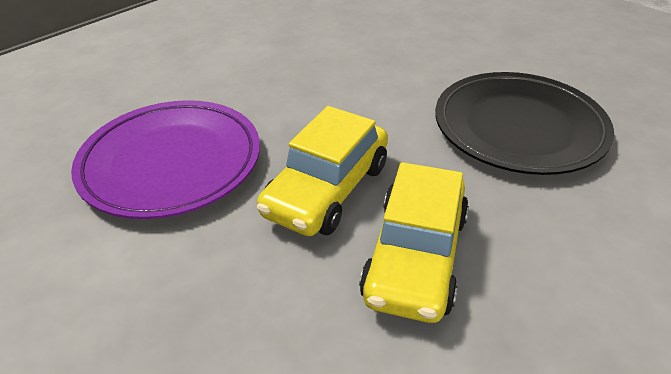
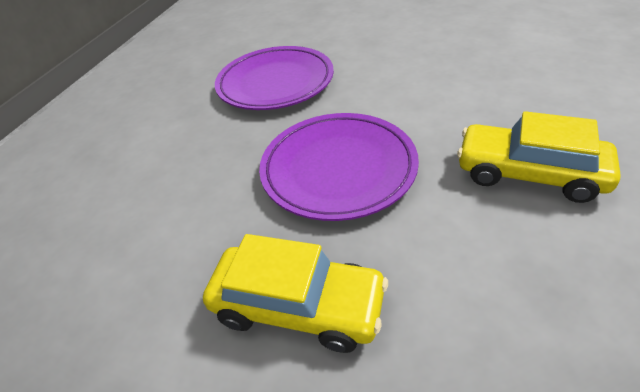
black plate: [435,72,614,175] = 1 -> none = 0
purple plate: [71,100,260,219] = 1 -> [215,46,334,110] [259,113,419,221] = 2

